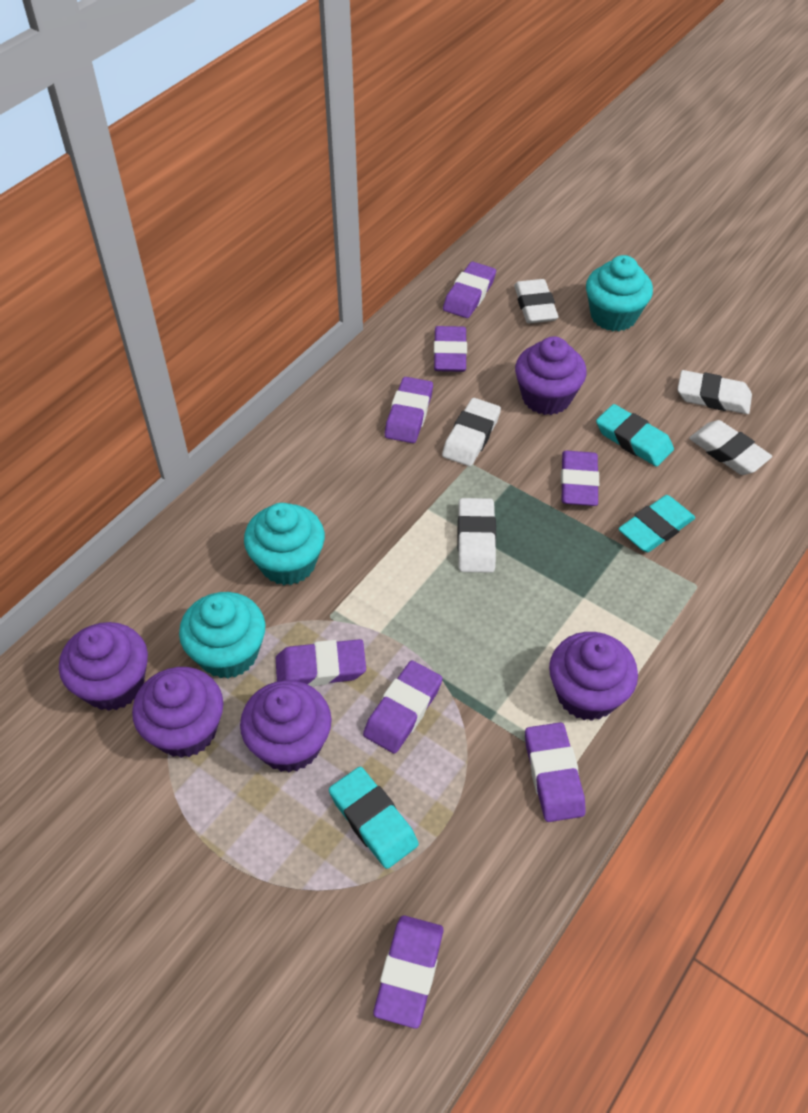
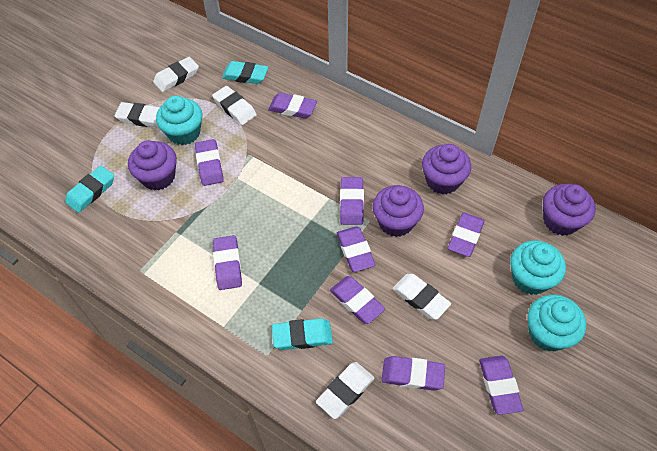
purple cupcake: [59,622,148,711] [132,667,223,758] [240,680,332,772] [515,336,587,415] [549,632,638,721] = 5 -> [128,140,177,191] [373,185,424,237] [422,144,471,194] [543,184,596,236] = 4
purple eraser: [276,639,366,686] [363,660,443,754] [373,916,443,1029] [385,377,433,443] [434,326,467,372] [443,262,496,318] [525,722,586,822] [561,451,599,506] = 8 -> [195,139,224,186] [213,235,242,290] [268,93,317,119] [330,276,385,324] [337,226,376,272] [340,177,364,225] [381,356,445,391] [448,213,485,257] [479,356,524,415] = 9

